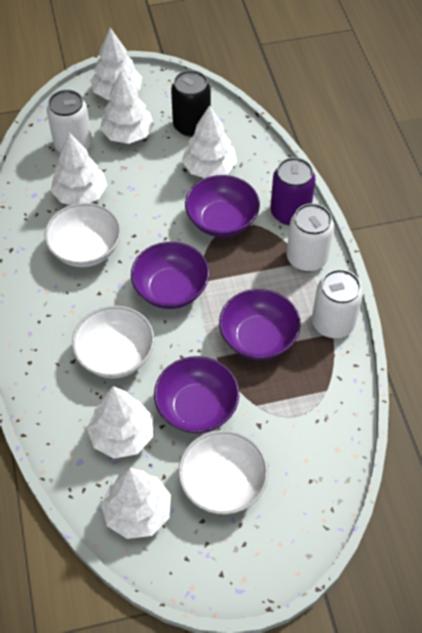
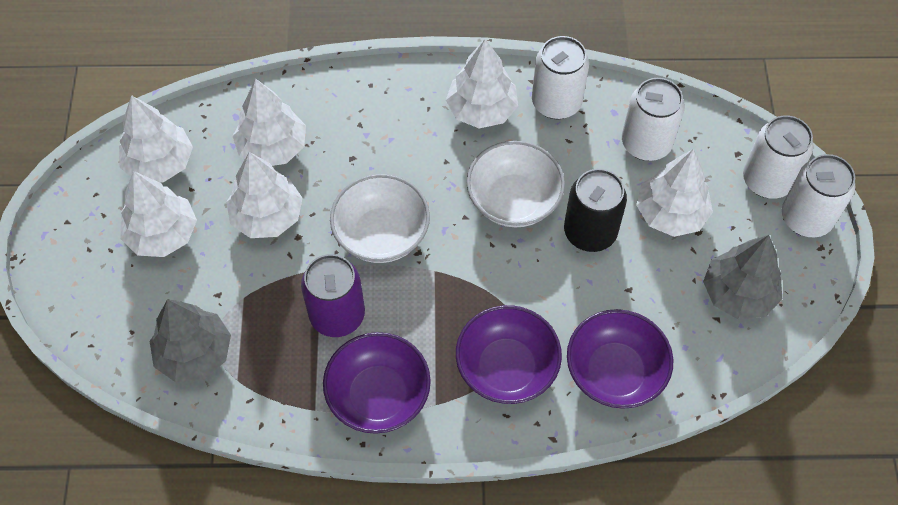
grey tree: none = 0 -> [150,299,231,382] [703,235,782,320] = 2
purple bowl: [131,242,209,309] [154,356,239,433] [185,175,260,237] [219,289,301,360] = 4 -> [323,332,431,434] [456,305,562,404] [567,309,673,409] = 3
white bowl: [44,203,121,267] [72,306,155,378] [178,430,268,515] = 3 -> [330,174,430,263] [467,141,565,228] = 2
white can: [47,90,92,152] [287,203,334,272] [312,269,363,338] = 3 -> [532,36,589,119] [622,78,685,161] [743,115,813,199] [782,154,855,237] = 4

